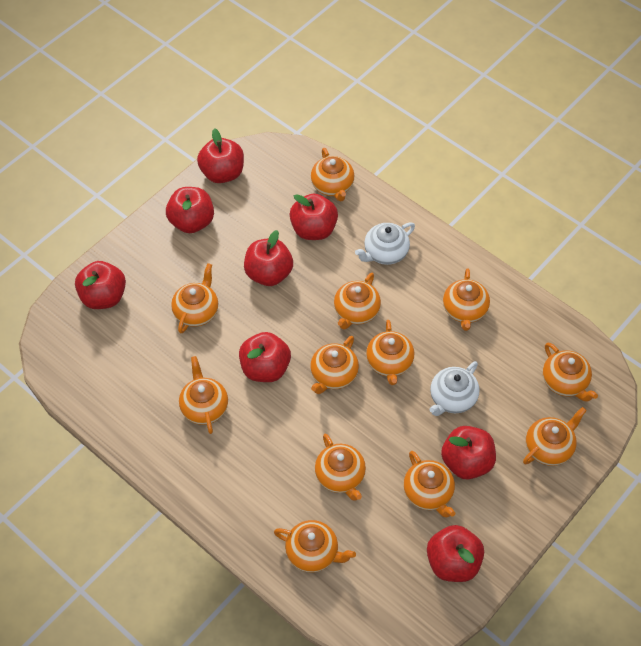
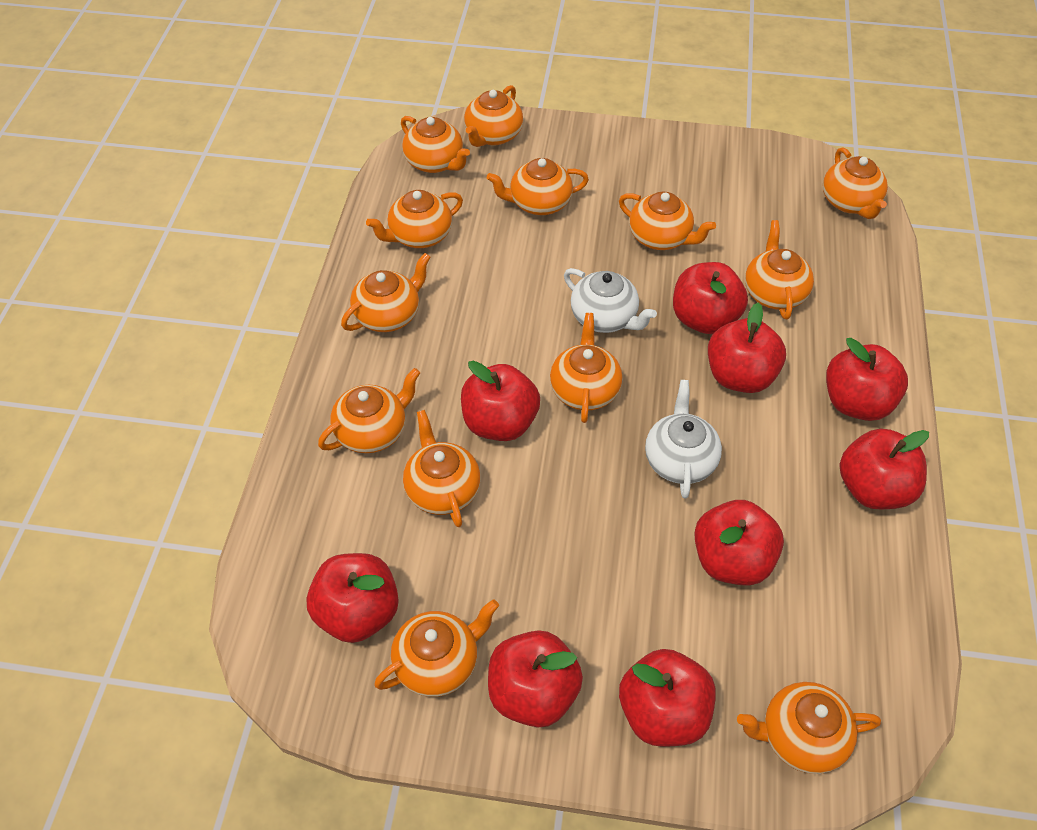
orange teapot: [171,263,218,333] [179,356,228,434] [274,520,356,572] [310,336,359,394] [311,148,354,202] [315,434,366,501] [334,273,381,330] [366,320,414,385] [403,451,455,517] [443,268,490,331] [523,407,587,466] [543,343,598,402] = 12 -> [318,368,420,453] [341,253,431,332] [366,190,463,248] [374,599,499,697] [401,116,470,173] [403,410,480,527] [464,85,523,147] [487,158,589,215] [550,313,622,423] [619,191,716,250] [737,682,881,774] [745,220,814,319] [823,147,888,219] = 13
red apple: [75,261,126,309] [166,187,214,233] [197,128,244,183] [239,332,291,382] [244,230,293,286] [289,193,338,240] [427,525,484,582] [441,426,496,479] = 8 -> [306,553,399,643] [461,361,540,441] [488,630,583,727] [619,649,716,747] [673,262,748,334] [694,500,784,586] [708,303,786,393] [826,338,908,421] [840,429,929,509] = 9

